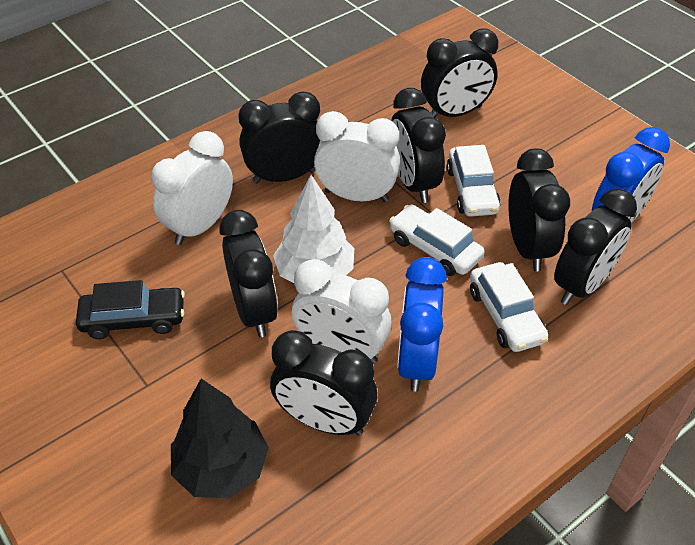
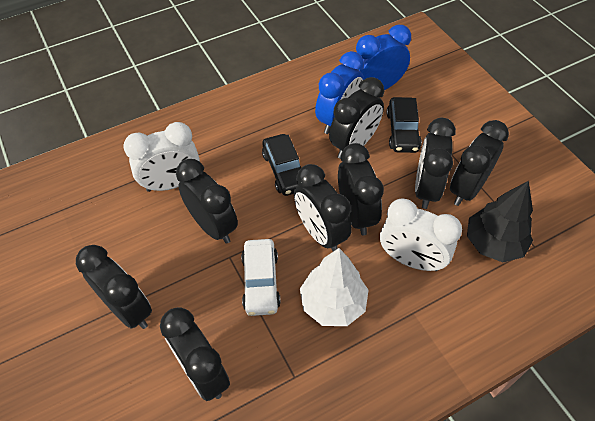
black car: [76,280,185,339] = 1 -> [262,134,301,196] [386,97,422,153] = 2
black clock: [219,210,278,338] [238,91,320,183] [270,330,377,436] [391,88,446,203] [421,29,498,118] [508,148,570,271] [554,189,637,305] = 7 -> [76,245,152,329] [160,307,230,401] [176,159,238,244] [294,164,352,252] [329,77,384,159] [338,143,384,236] [415,118,456,209] [450,120,509,206] = 8
white car: [389,205,484,276] [447,145,501,217] [470,262,548,352] = 3 -> [241,239,281,316] = 1
white clock: [151,131,233,245] [292,259,392,364] [314,111,400,202] = 3 -> [123,122,200,192] [380,198,462,271] = 2

